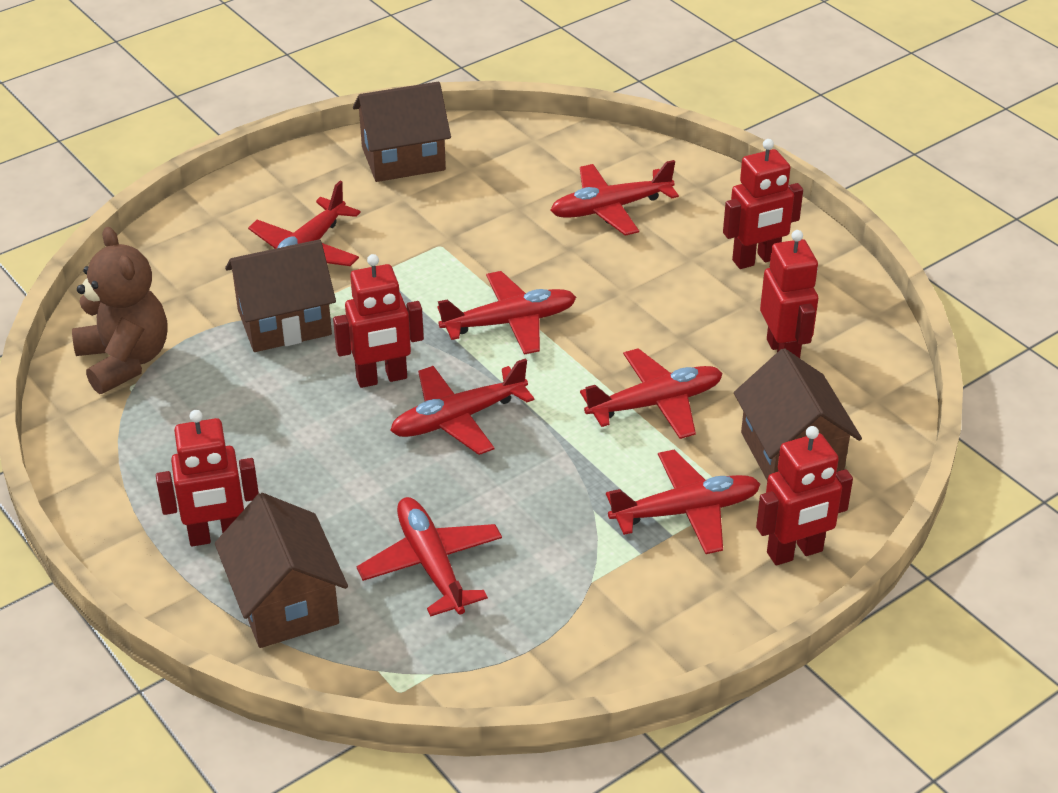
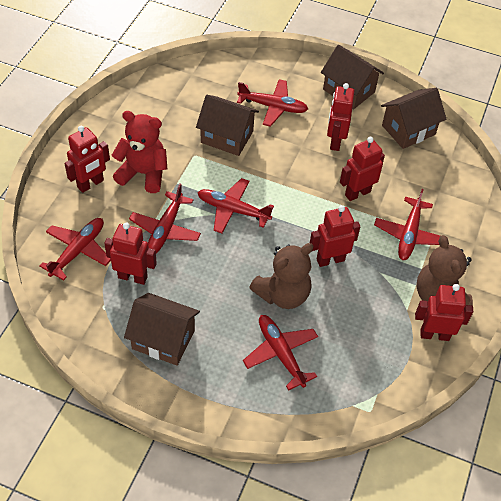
brown teddy bear: [72,227,167,394] = 1 -> [249,243,313,309] [417,235,473,306] = 2
red plane: [248,181,361,266] [357,497,502,616] [390,358,534,455] [437,271,576,355] [550,160,679,236] [580,348,723,439] [606,450,760,554] = 7 -> [39,218,111,281] [129,184,201,253] [197,178,274,233] [237,79,308,127] [243,315,318,391] [374,189,440,260] = 6
red robot: [156,410,259,546] [333,254,424,388] [723,139,803,269] [756,426,853,566] [760,230,818,358] = 5 -> [65,126,110,193] [104,223,157,285] [310,205,360,267] [327,83,354,151] [340,137,385,201] [415,284,473,341] = 6
red teddy bear: none = 0 -> [111,111,167,193] = 1

